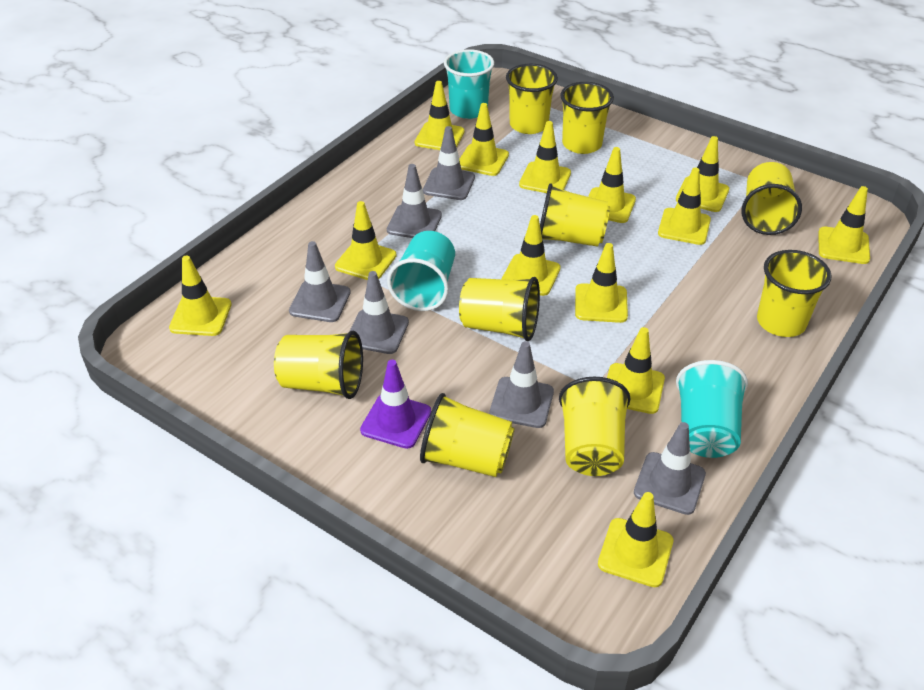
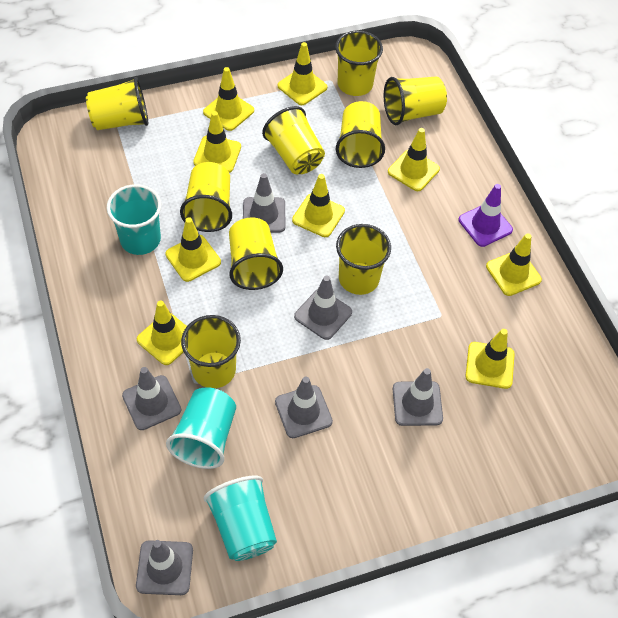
yellow traffic cone: [169,256,232,336] [335,201,397,280] [415,81,465,150] [459,103,509,176] [502,215,561,296] [519,121,571,193] [575,243,628,323] [588,147,636,223] [598,492,673,587] [607,327,665,414] [658,168,711,245] [676,136,729,212] [818,186,870,264] = 13 -> [137,300,187,365] [166,217,221,282] [193,111,241,173] [203,67,254,131] [277,42,327,105] [292,174,345,237] [388,128,440,191] [466,329,515,389] [486,233,542,296] = 9

